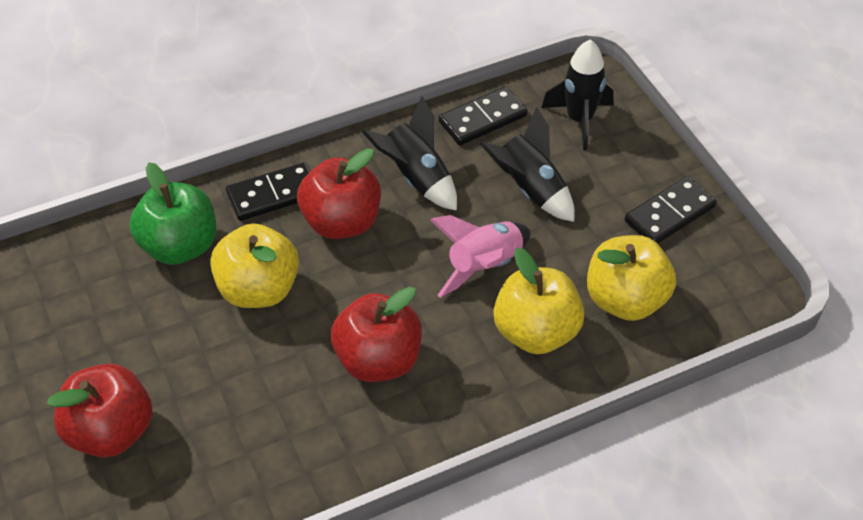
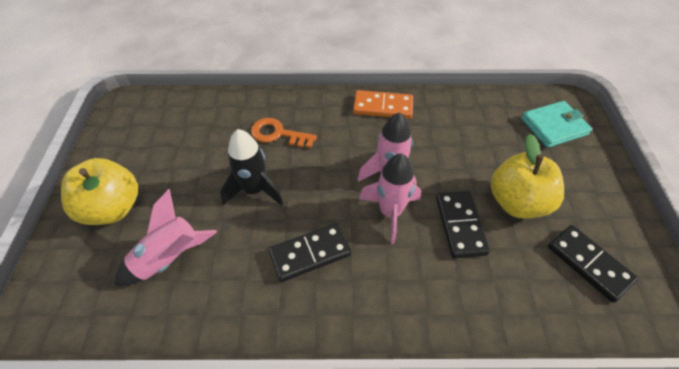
black rocket: [362,96,457,211] [480,106,575,222] [542,39,614,150] = 3 -> [220,129,284,206] = 1
green apple: [130,162,216,265] = 1 -> none = 0
orange domino: none = 0 -> [353,90,413,119] = 1
orange key: none = 0 -> [251,118,317,148] = 1
pink rocket: [430,215,530,298] = 1 -> [114,189,217,286] [357,112,417,186] [359,154,421,244] = 3
red apple: [47,364,152,458] [297,148,381,239] [331,287,422,382] = 3 -> none = 0
turquoise wallet: none = 0 -> [521,101,592,148] = 1
yellow apple: [210,223,299,308] [493,248,585,354] [587,235,676,321] = 3 -> [61,158,138,225] [491,134,564,218] = 2

